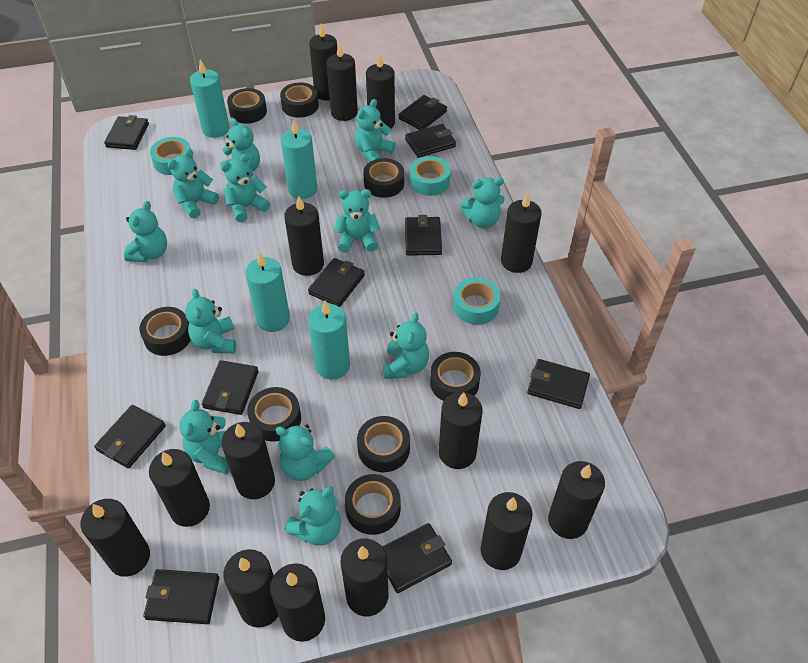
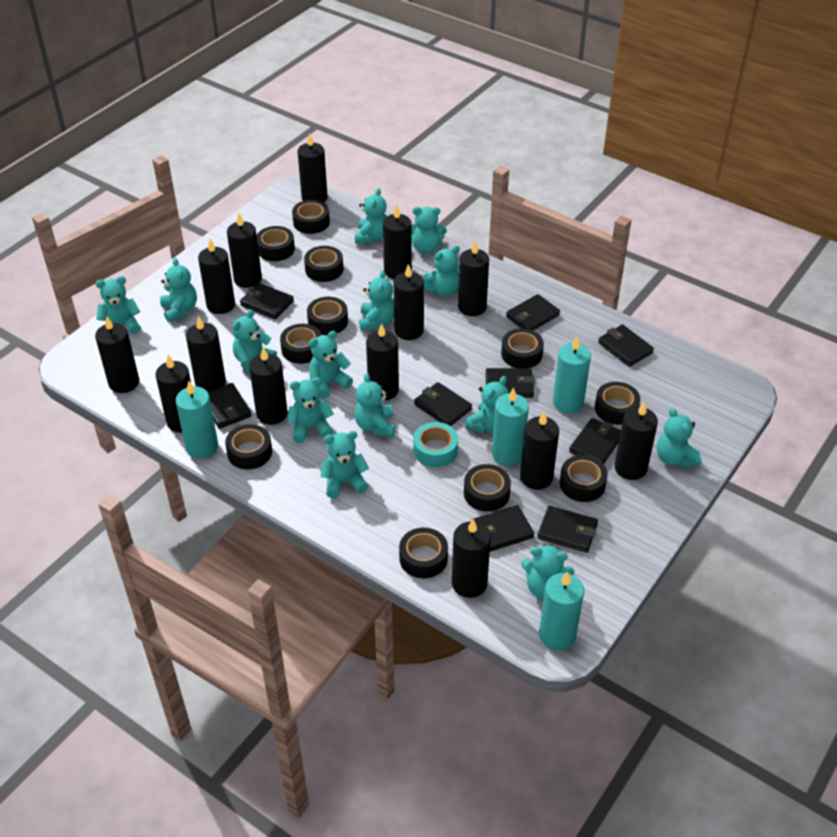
black tape: [139,307,191,356] [227,88,267,124] [247,387,301,441] [280,82,319,118] [345,474,401,535] [357,416,410,472] [363,158,404,198] [430,352,481,401] = 8 -> [225,424,272,470] [257,226,295,261] [280,324,321,364] [292,200,330,234] [304,246,343,282] [307,297,348,335] [399,528,448,578] [464,464,511,512] [501,329,544,368] [560,455,608,502] [595,382,640,425] = 11
black wallet: [94,405,166,469] [104,115,149,150] [143,569,219,624] [202,360,259,415] [308,258,365,307] [382,523,452,593] [398,95,447,130] [405,124,456,158] [405,215,442,256] [527,359,590,409] = 10 -> [208,383,252,429] [240,283,294,319] [414,382,472,426] [471,505,534,552] [486,368,535,398] [506,294,560,331] [537,506,598,553] [569,418,621,464] [598,324,654,367] = 9
turquoise tape: [150,137,194,175] [410,156,451,196] [453,277,501,325] = 3 -> [413,422,458,467] = 1
turquoise teddy bear: [124,201,167,262] [168,149,219,218] [179,400,230,474] [185,289,236,353] [220,118,260,178] [221,154,270,222] [275,424,335,481] [284,486,341,546] [334,189,380,253] [355,99,395,162] [383,312,429,379] [460,177,505,228] = 12 -> [95,276,141,334] [160,258,197,323] [233,309,277,374] [287,377,334,443] [309,331,353,398] [320,431,369,498] [354,373,395,437] [355,188,387,244] [359,270,394,331] [411,207,447,253] [422,246,460,297] [465,376,509,433] [521,544,574,599] [657,407,702,468] = 14

